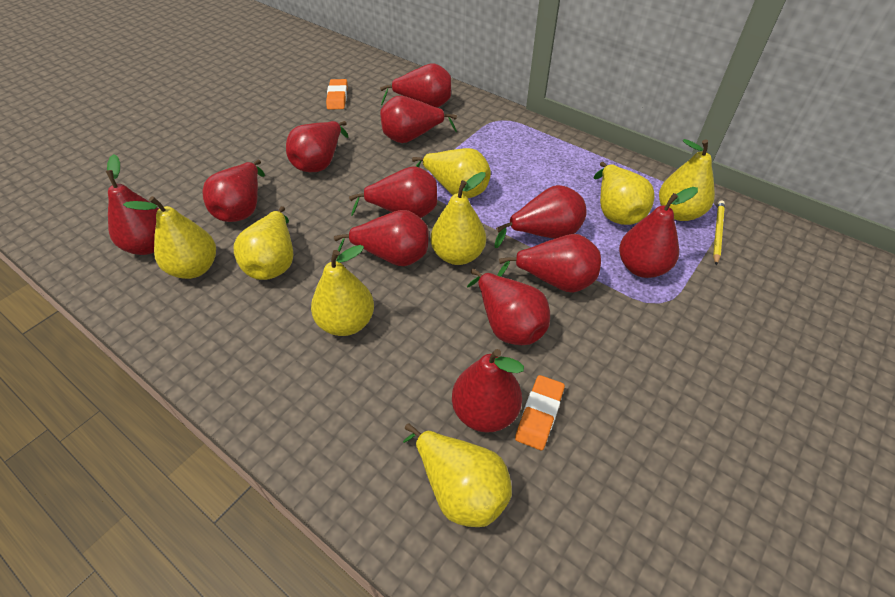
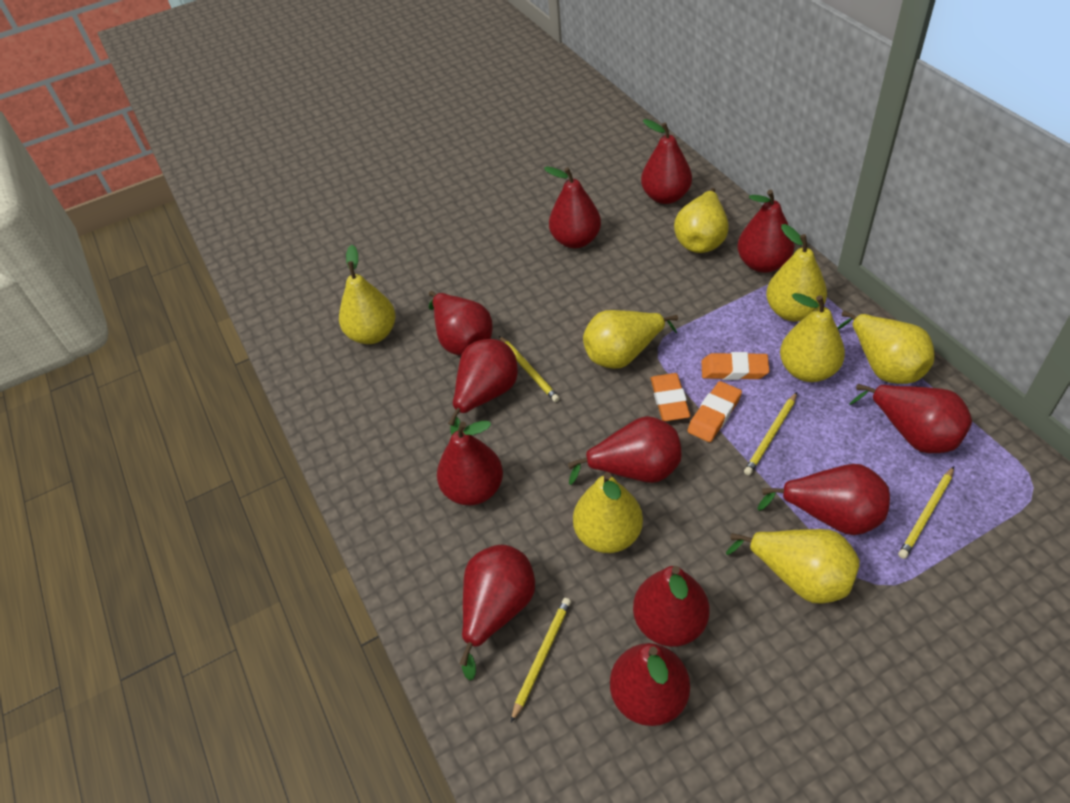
orange eraser: [326,79,348,110] [515,375,565,450] = 2 -> [651,373,690,421] [687,381,742,442] [701,352,769,380] = 3
yellow pencil: [713,200,725,265] = 1 -> [499,336,560,402] [511,598,571,722] [744,392,797,476] [898,466,954,559] = 4

